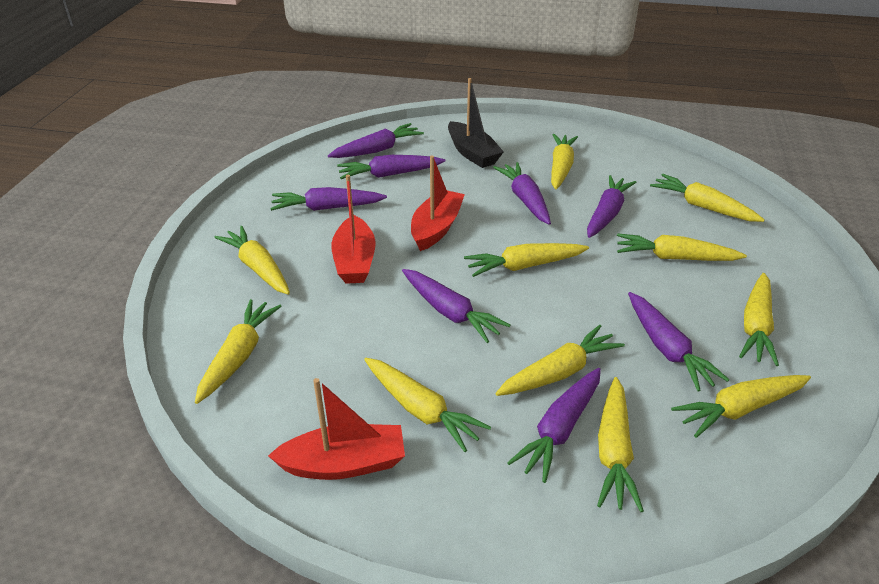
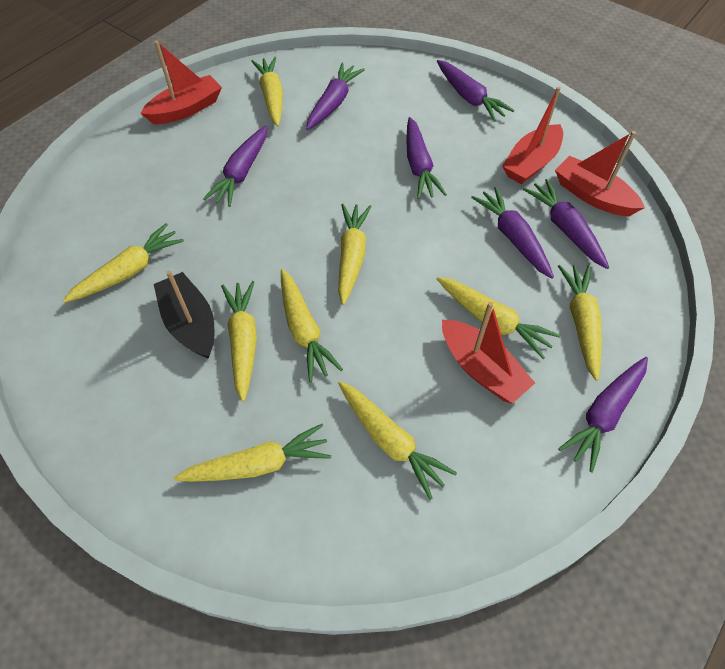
purple carrot: [270,187,387,211] [328,123,424,158] [337,155,445,179] [402,269,511,343] [493,162,551,225] [507,368,601,483] [587,175,636,238] [628,292,730,392] = 8 -> [203,126,267,207] [306,63,365,130] [406,117,447,199] [437,60,514,122] [471,187,554,279] [523,179,609,269] [558,357,648,472] = 7
red boat: [268,378,405,480] [331,175,376,284] [411,156,465,251] = 3 -> [140,41,222,124] [442,302,535,403] [502,86,563,184] [555,131,645,216] = 4
yellow carrot: [195,299,282,404] [214,226,290,295] [364,358,491,452] [464,243,589,277] [495,325,625,396] [551,134,578,190] [597,377,644,512] [617,233,747,261] [650,174,765,222] [671,375,811,438] [739,273,779,366] = 11 -> [63,223,184,303] [174,424,331,482] [221,281,257,402] [251,57,283,127] [281,269,343,382] [338,204,372,305] [338,382,457,500] [437,277,560,359] [558,265,602,381] = 9

